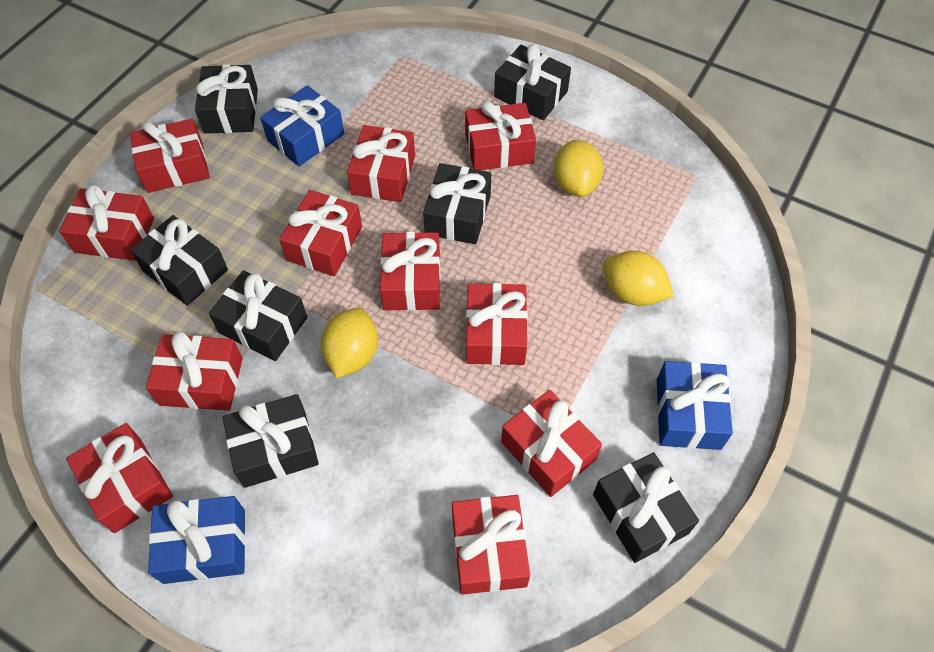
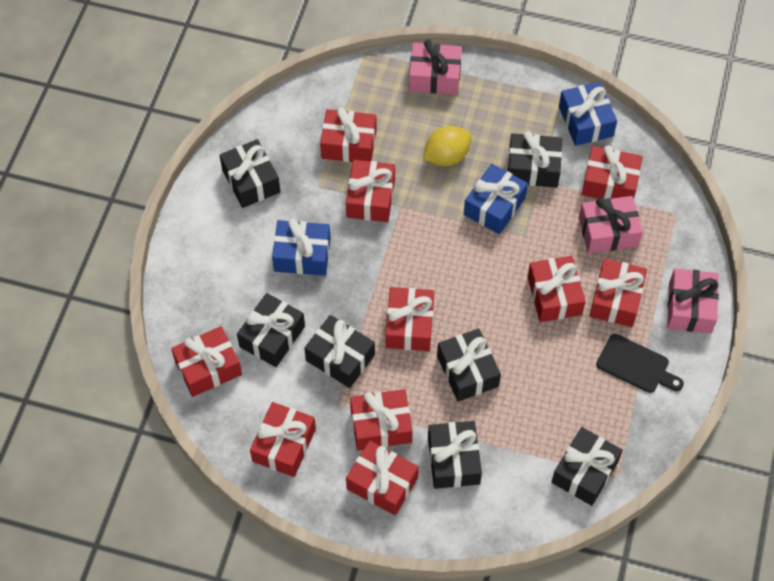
black cutting board: none = 0 -> [596,334,684,393] = 1
pink gift: none = 0 -> [409,40,462,95] [579,196,643,253] [667,268,719,333] = 3
red gift: [59,185,154,261] [66,423,173,533] [130,119,210,193] [146,332,243,411] [279,190,362,276] [347,125,415,202] [380,232,441,311] [452,495,530,595] [465,101,536,170] [466,283,528,365] [501,390,602,497] = 11 -> [171,326,242,397] [250,402,316,477] [320,107,377,162] [346,160,395,222] [346,440,419,515] [350,389,413,450] [385,287,434,351] [528,256,586,322] [582,145,643,199] [590,258,647,327] = 10
yellow lemon: [321,308,378,378] [554,140,604,197] [603,251,674,306] = 3 -> [423,126,472,166] = 1

